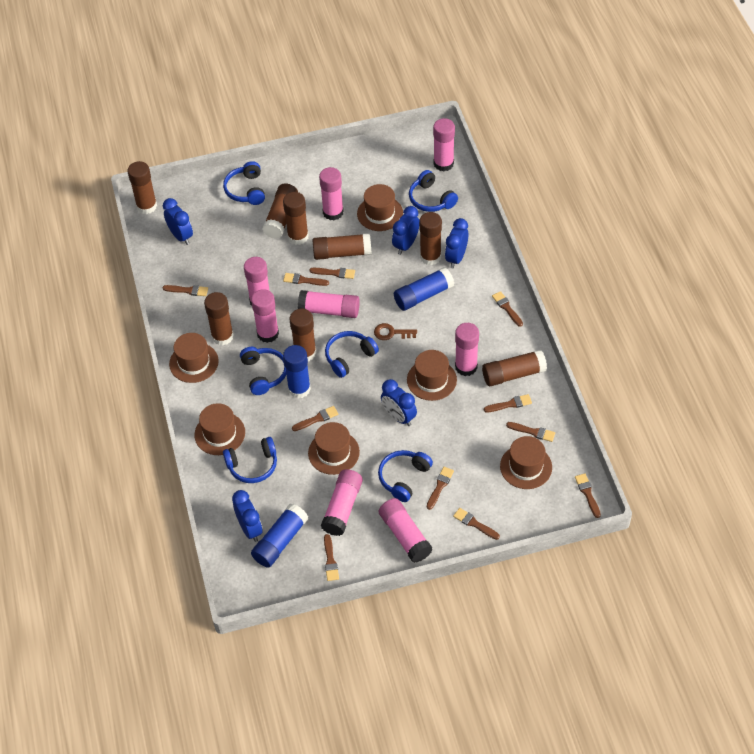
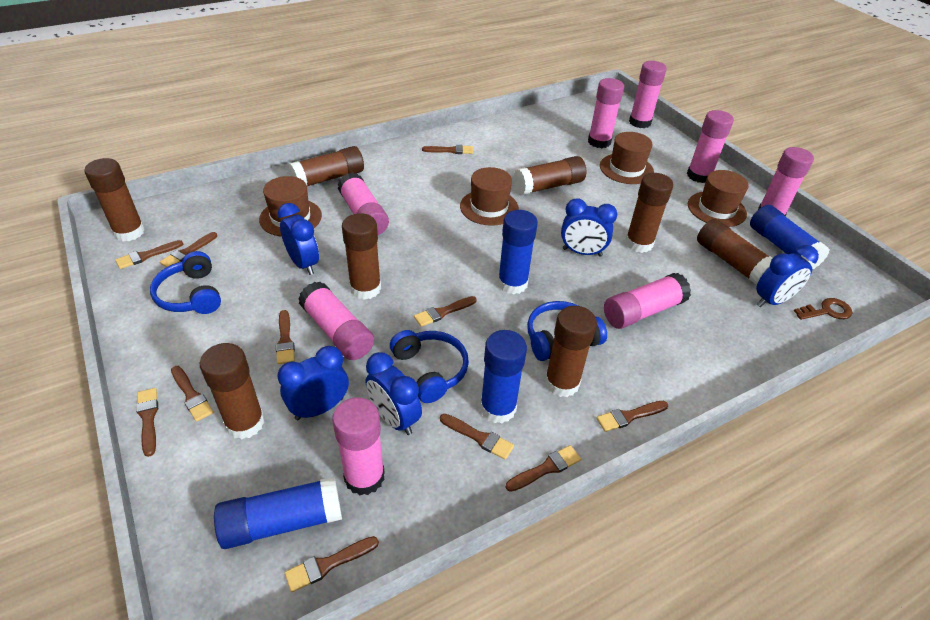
blue glue stick: [251,503,308,568] [283,345,311,398] [394,267,454,311] = 3 -> [214,476,342,549] [480,330,527,423] [498,210,538,294] [750,205,830,269] = 4
blue headphones: [223,161,265,205] [223,437,277,483] [240,347,286,395] [325,331,379,378] [378,450,433,502] [409,170,458,212] = 6 -> [150,251,221,314] [390,330,469,403] [527,301,607,361] = 3
brown hat: [169,333,219,383] [194,403,245,455] [308,422,360,475] [357,184,403,231] [407,350,457,401] [500,436,552,489] = 6 -> [259,176,322,237] [460,167,519,226] [600,132,654,184] [688,170,749,227] = 4

